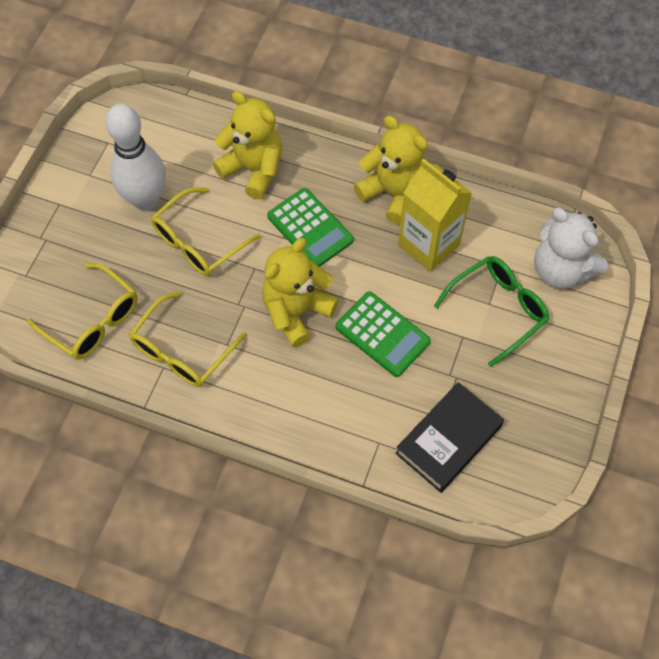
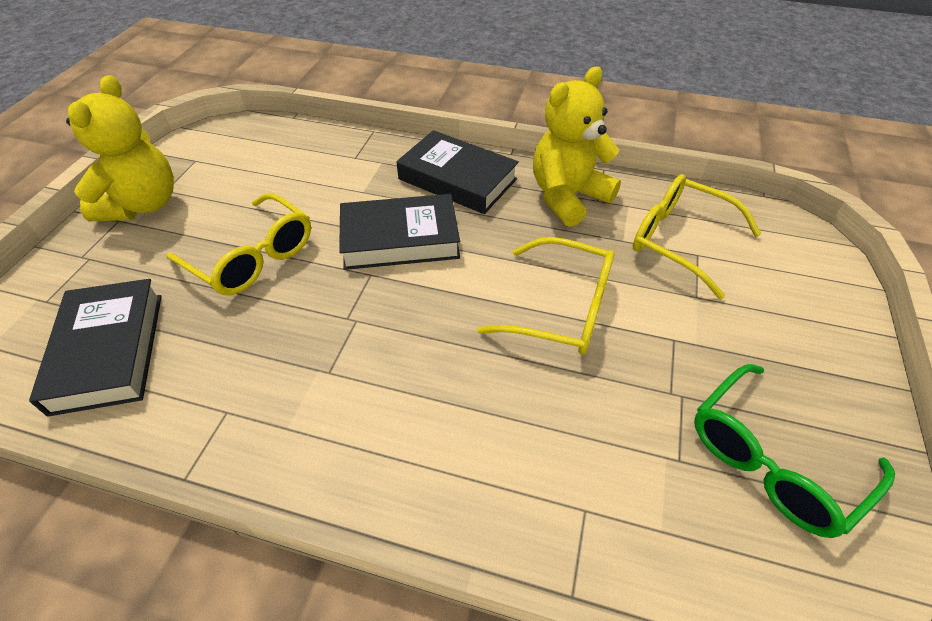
black book: [395,382,504,493] = 1 -> [29,279,162,417] [339,194,460,270] [397,130,519,214] = 3
green calculator: [267,188,354,267] [335,291,431,377] = 2 -> none = 0
white bowling pin: [105,104,166,211] = 1 -> none = 0
white teddy bear: [534,208,608,288] = 1 -> none = 0
yellow carton: [398,159,472,272] = 1 -> none = 0
yellow teddy bear: [213,91,282,199] [262,238,339,348] [354,116,428,225] = 3 -> [66,75,174,221] [533,67,621,227] = 2

